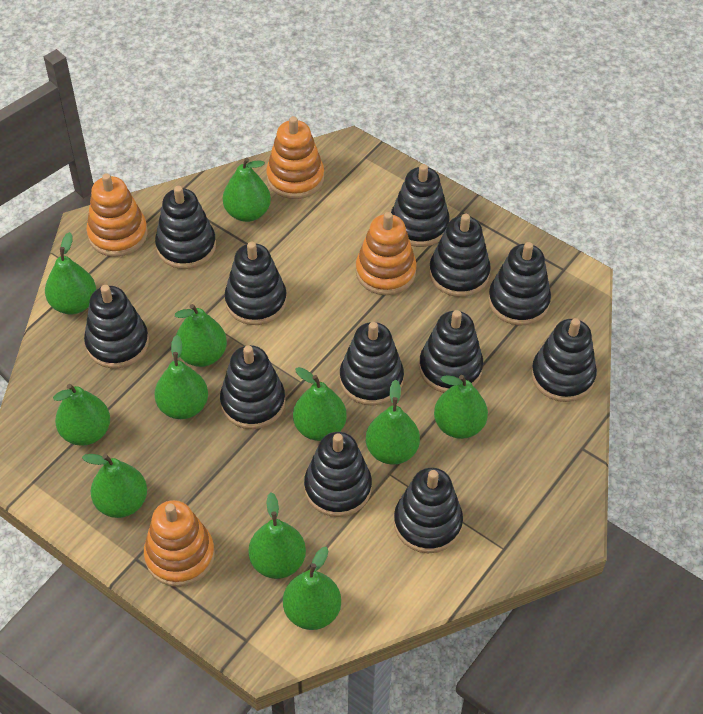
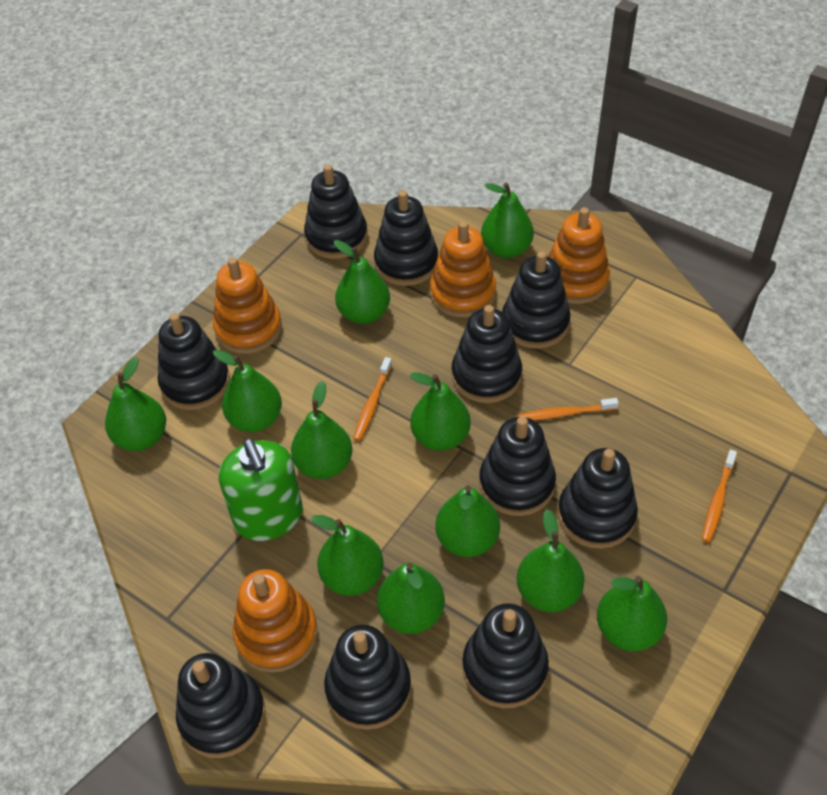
black stacking toy: [84,285,149,368] [155,186,216,269] [220,345,285,429] [225,242,287,325] [304,432,372,517] [340,322,404,406] [391,164,450,247] [394,468,463,553] [419,310,483,393] [429,214,491,297] [488,242,551,326] [531,318,597,402] = 12 -> [158,313,230,410] [176,653,266,758] [304,164,368,259] [324,625,411,730] [374,190,438,286] [451,305,522,403] [463,603,549,708] [479,417,556,516] [502,251,571,349] [558,448,638,549] = 10
green soap dispenser: none = 0 -> [219,438,303,541] = 1
orange toothbrush: none = 0 -> [353,357,392,441] [517,398,619,421] [702,449,737,543] = 3

